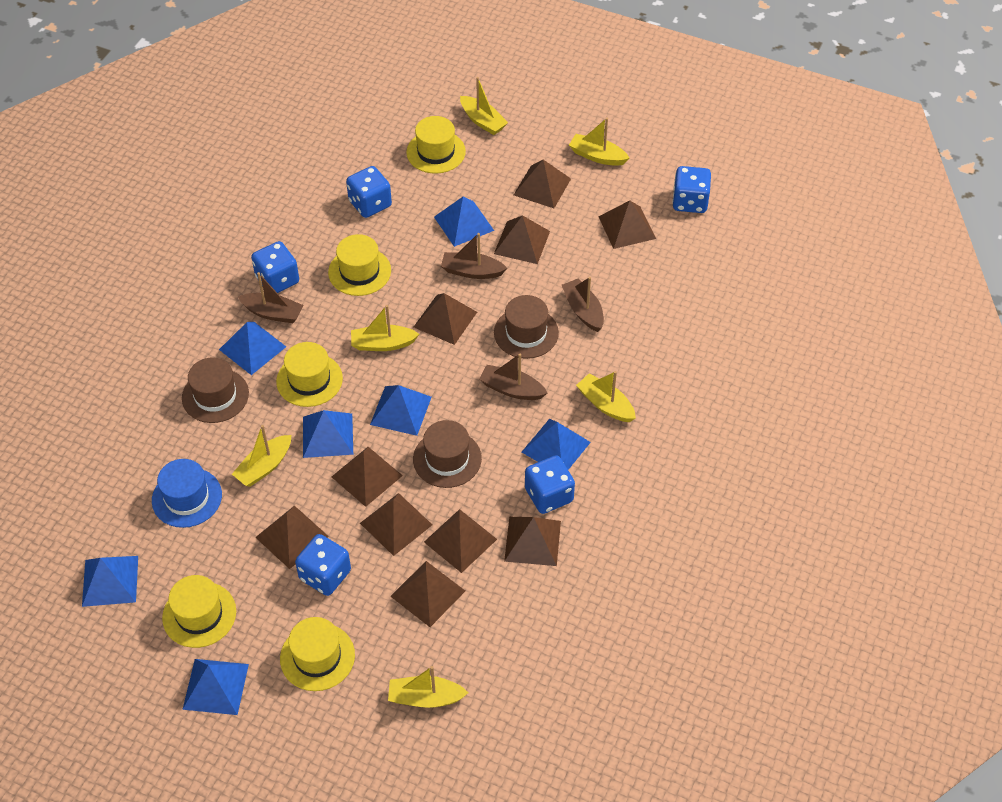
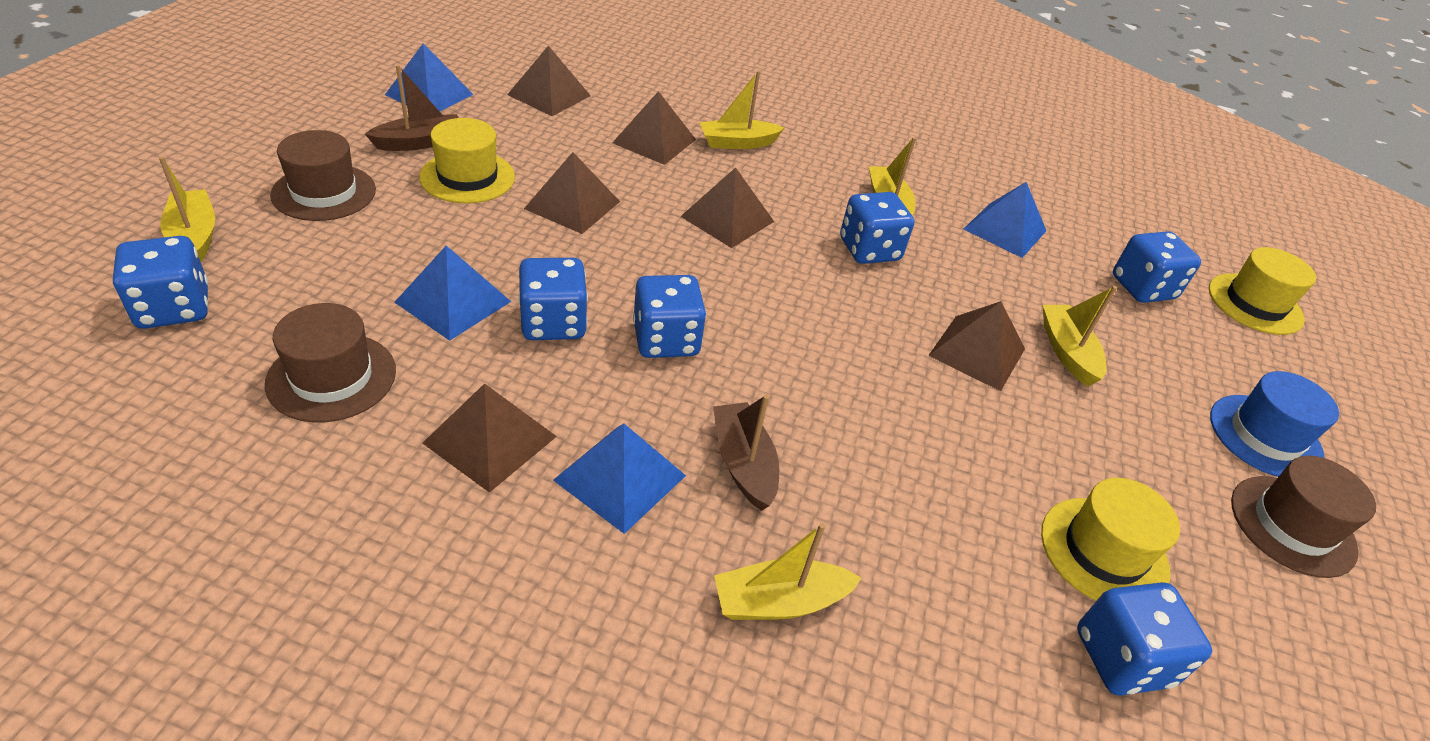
blue dice: [251,241,299,293] [295,534,351,596] [346,166,392,218] [525,455,575,514] [672,166,711,213] = 5 -> [113,236,208,329] [518,258,588,340] [633,275,706,358] [840,192,914,264] [1077,582,1212,696] [1113,231,1201,303] = 6
blue pyramid: [82,556,138,607] [182,659,249,715] [219,322,286,375] [303,410,353,458] [370,385,432,436] [434,197,494,247] [522,419,591,470] = 7 -> [385,43,474,111] [394,246,511,341] [553,423,686,534] [964,182,1046,258] = 4
brown boat: [238,272,304,323] [441,233,507,279] [479,354,547,400] [562,277,604,332] = 4 -> [365,65,459,151] [713,395,779,511] = 2
brown pyramid: [255,506,329,569] [332,447,403,507] [360,493,432,556] [390,561,465,627] [414,293,477,345] [424,509,497,573] [494,215,550,264] [504,517,561,566] [514,160,571,208] [599,200,656,249] = 10 -> [422,383,557,493] [507,46,591,116] [524,152,620,234] [612,91,696,165] [680,167,774,248] [928,301,1025,391] = 6
yellow boat: [232,425,291,487] [351,305,419,351] [388,666,468,708] [460,77,508,135] [569,118,629,166] [576,371,636,422] = 6 -> [159,156,215,262] [699,71,784,149] [714,523,862,620] [869,137,916,215] [1043,286,1117,386] = 5
yellow hat: [162,575,236,648] [276,342,343,407] [280,617,355,691] [328,234,391,296] [406,116,466,174] = 5 -> [419,118,515,204] [1041,478,1180,601] [1209,247,1316,335] = 3

